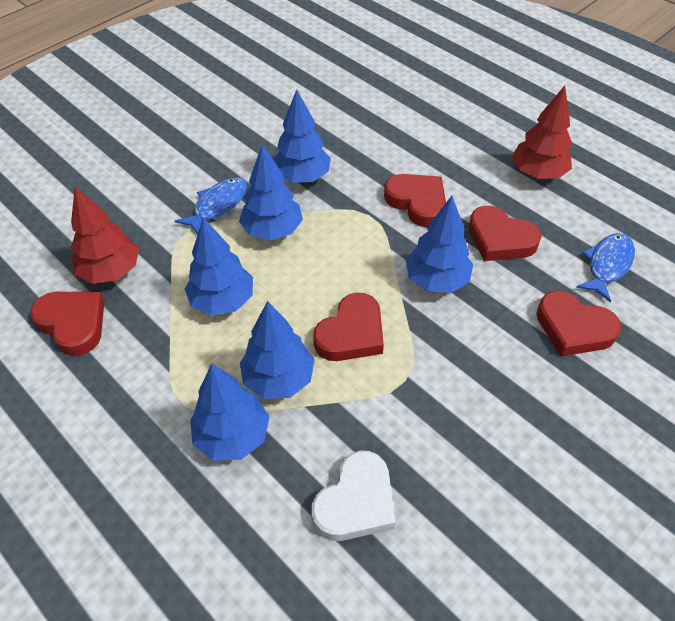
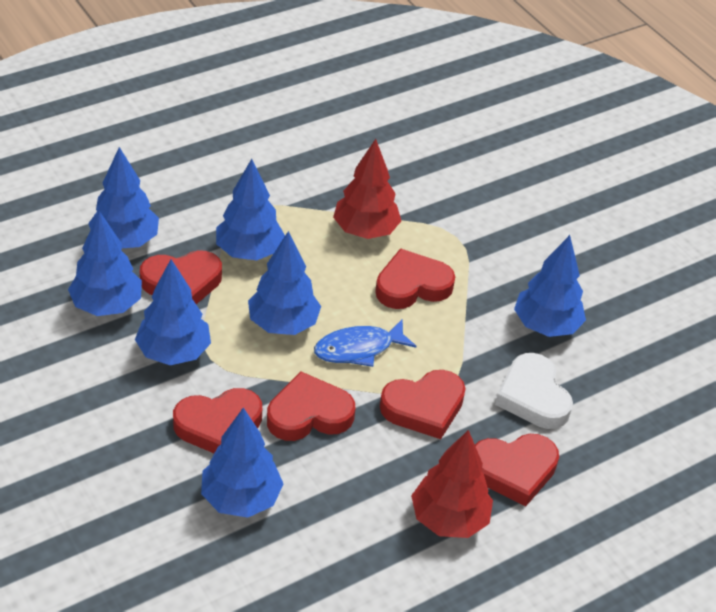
blue fish: [175,177,247,235] [576,233,635,302] = 2 -> [314,319,416,367] = 1
blue tree: [185,217,253,316] [190,363,269,461] [239,144,303,240] [240,301,315,399] [273,90,331,183] [406,196,473,293] = 6 -> [68,211,142,316] [88,147,159,248] [135,259,211,365] [201,408,283,518] [216,159,285,260] [248,231,321,335] [514,235,586,337] = 7
red heart: [30,292,104,356] [313,293,384,361] [384,174,446,227] [469,206,541,261] [536,291,621,356] = 5 -> [140,250,222,304] [173,388,262,453] [267,371,356,441] [375,248,455,309] [380,370,466,439] [475,434,559,506] = 6

